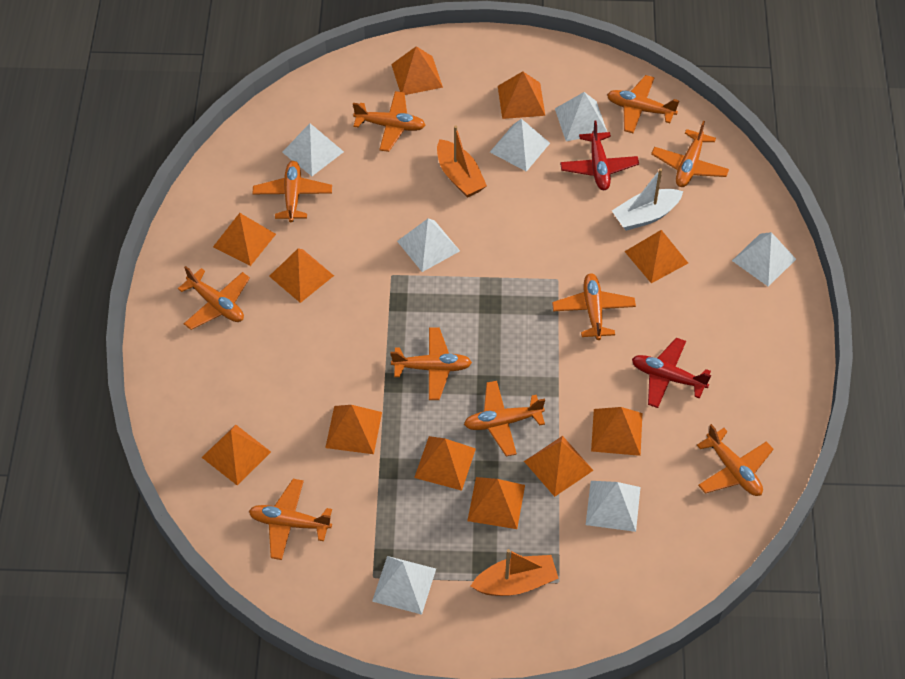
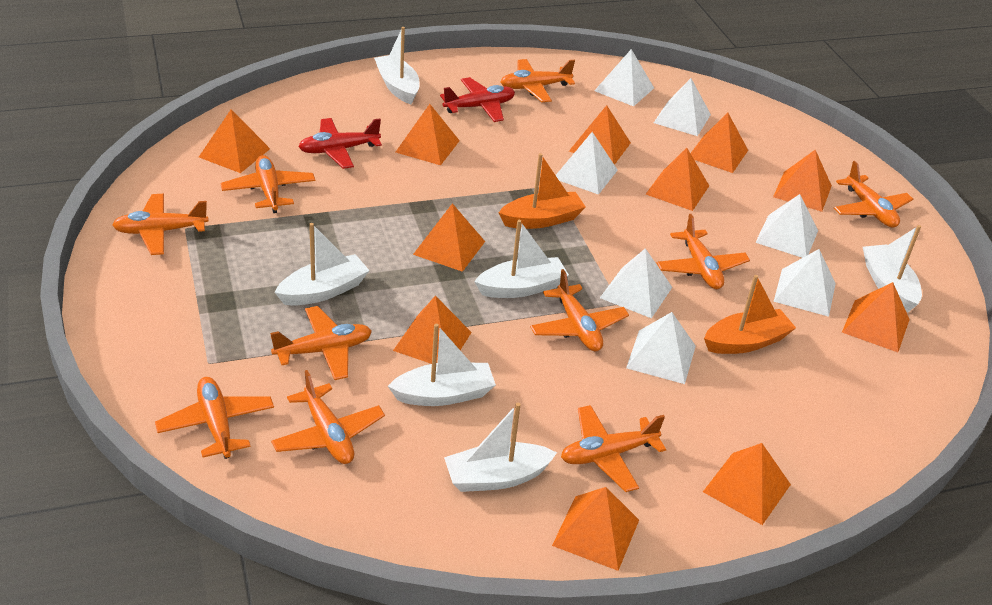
white boat: [612,168,683,231] = 1 -> [274,223,370,306] [374,27,420,104] [388,324,496,406] [444,403,557,492] [474,220,569,298] [863,225,922,313] = 6

